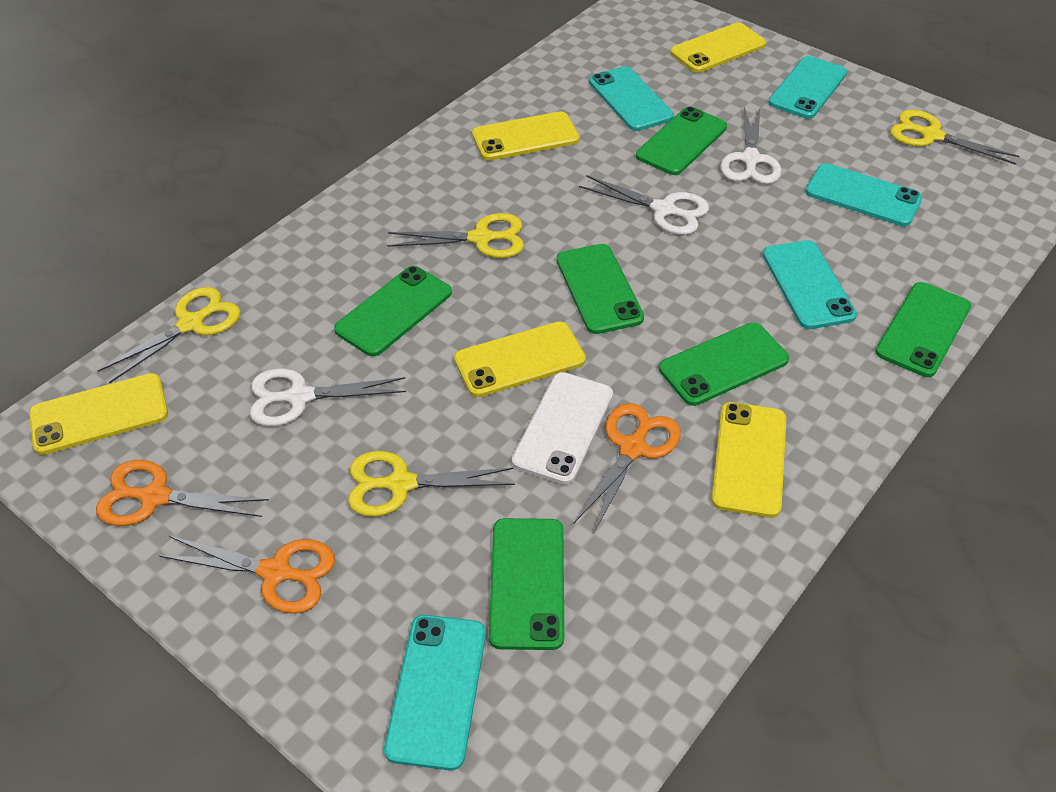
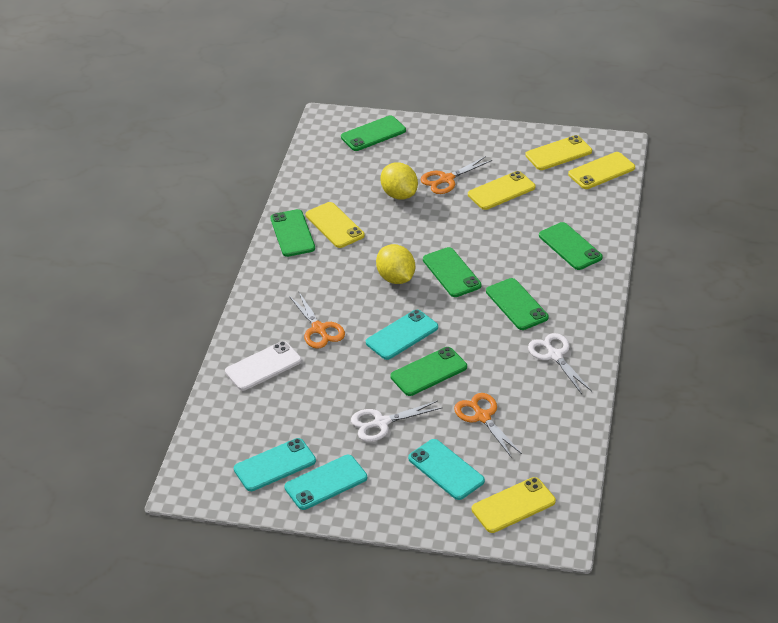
turquoise phone: [384,615,486,771] [589,66,674,131] [762,240,857,329] [768,56,847,119] [805,163,923,226] = 5 -> [234,438,316,491] [284,455,367,510] [366,310,438,360] [408,439,485,500] = 4
white scissors: [250,368,406,426] [579,175,709,235] [720,106,782,184] = 3 -> [351,401,443,442] [528,333,592,394] = 2
yellow lemon: none = 0 -> [376,244,415,284] [380,162,418,200] = 2
yellow scissors: [98,287,241,383] [348,451,515,517] [388,213,524,258] [890,110,1020,165] = 4 -> none = 0

